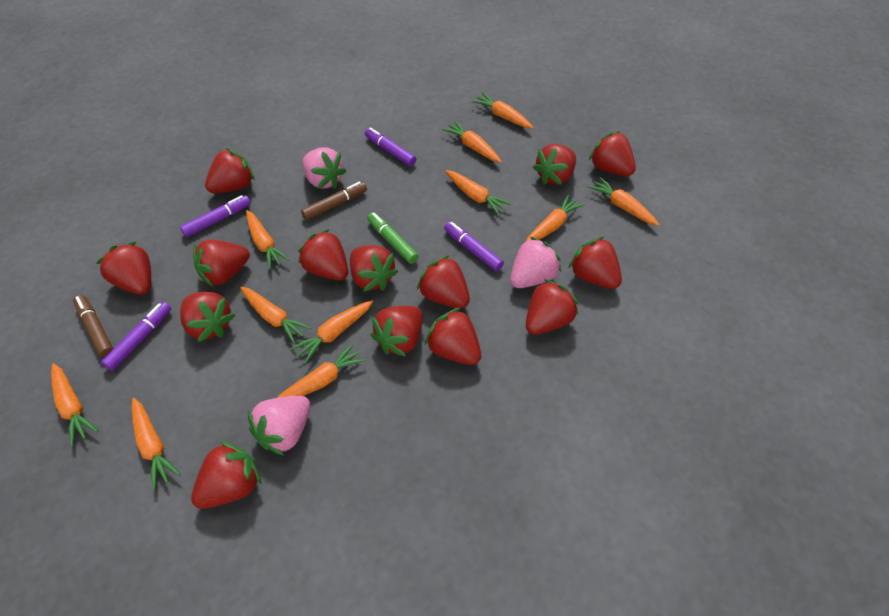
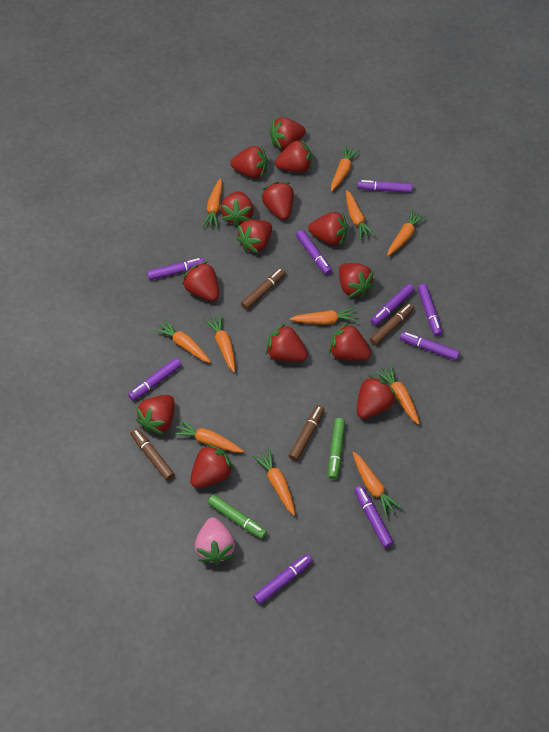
brown marker: [73,295,114,358] [301,182,367,221] = 2 -> [131,428,175,481] [241,268,286,310] [289,405,324,461] [370,303,414,346] = 4
green marker: [367,212,419,264] = 1 -> [208,495,267,539] [328,418,345,479] = 2
pink strawberry: [248,396,310,456] [303,148,346,189] [510,237,561,288] = 3 -> [195,517,235,565] = 1
purple marker: [101,302,171,371] [180,195,251,237] [365,127,416,166] [444,221,504,271] = 4 -> [128,358,182,401] [147,258,204,280] [253,554,313,604] [296,230,332,275] [354,486,394,548] [357,180,412,193] [371,284,415,326] [400,332,460,360] [418,284,442,336] = 9

